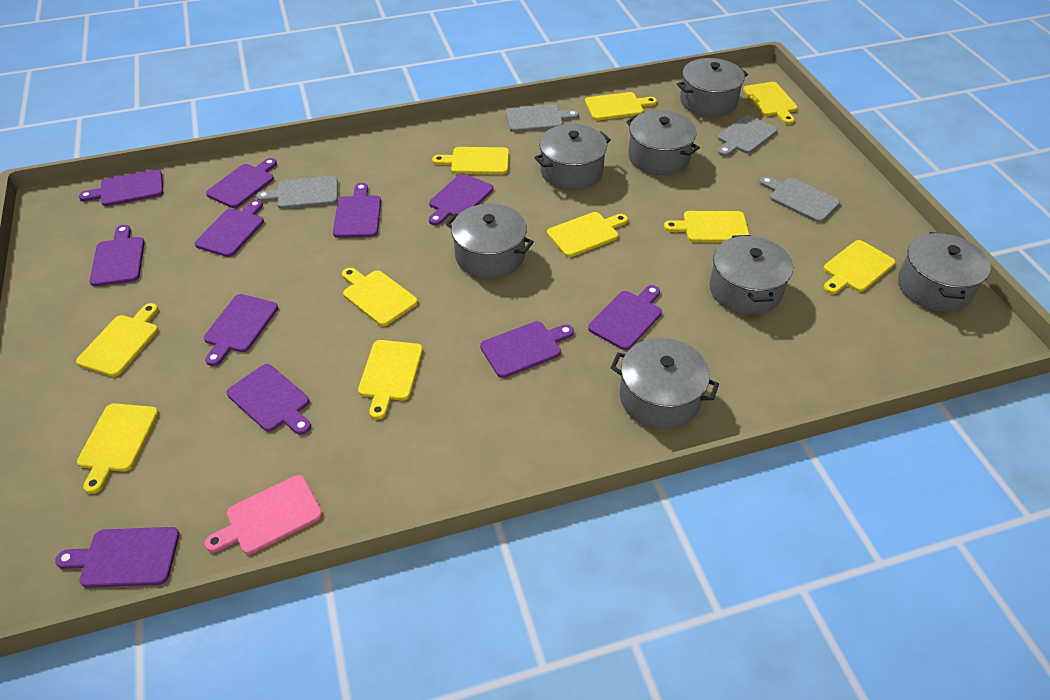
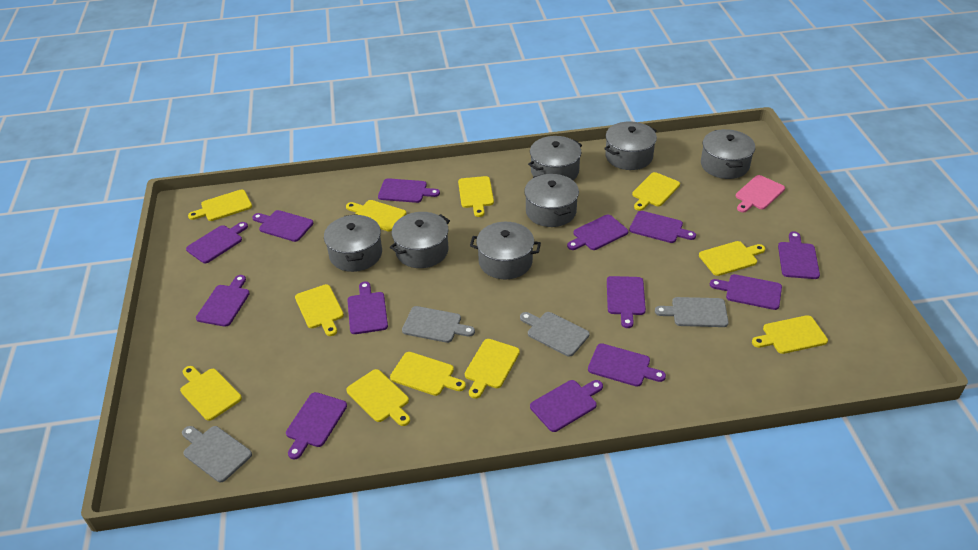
purple cutting board: [55,527,180,588] [79,169,163,206] [90,225,145,286] [195,199,264,257] [204,294,278,366] [206,158,277,208] [227,364,311,435] [333,183,381,238] [429,173,493,225] [480,321,574,378] [588,285,662,350] = 11 -> [186,222,248,263] [196,275,250,327] [252,210,314,242] [286,392,347,460] [348,282,388,334] [378,178,440,203] [530,380,603,432] [567,215,628,250] [588,343,666,387] [607,276,646,328] [629,211,696,243] [710,274,782,310] [778,231,820,279] = 13
yellow cutting board: [76,303,158,377] [77,403,159,494] [342,268,418,326] [358,340,423,419] [432,147,509,174] [547,212,628,257] [585,92,657,120] [664,211,749,242] [743,82,798,124] [823,240,895,294] = 10 -> [180,366,242,421] [188,189,252,221] [295,284,344,336] [346,200,406,231] [346,369,410,426] [390,352,466,396] [458,176,494,217] [465,339,520,399] [632,172,680,211] [699,241,765,276] [752,315,828,354] = 11

